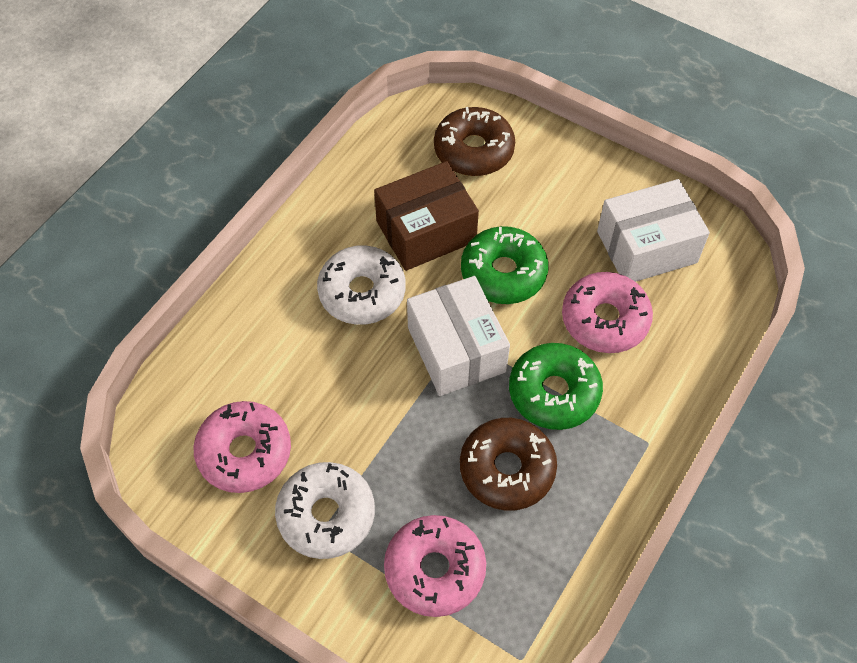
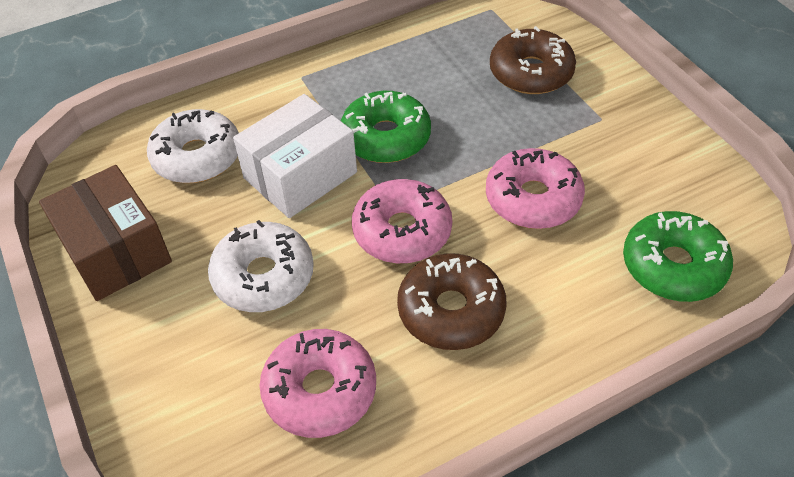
white box: [407,276,510,396] [597,179,710,282] = 2 -> [233,94,357,218] = 1

